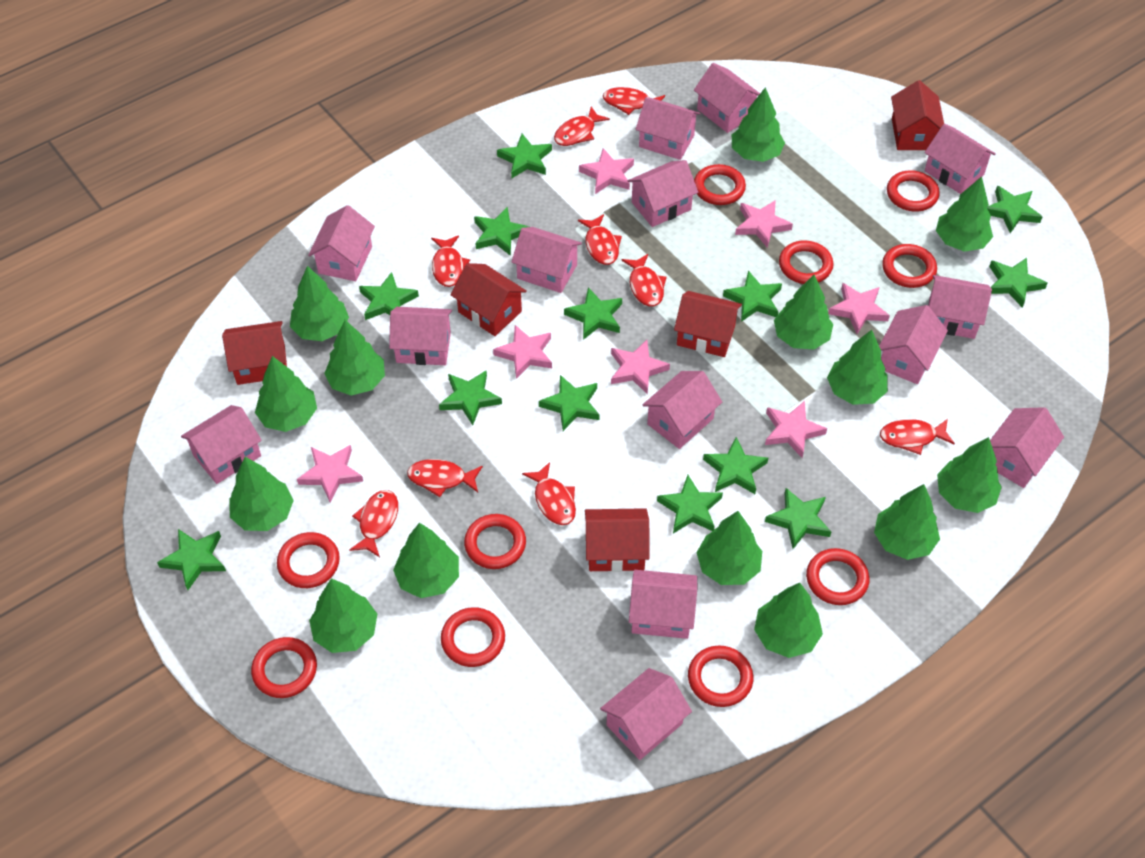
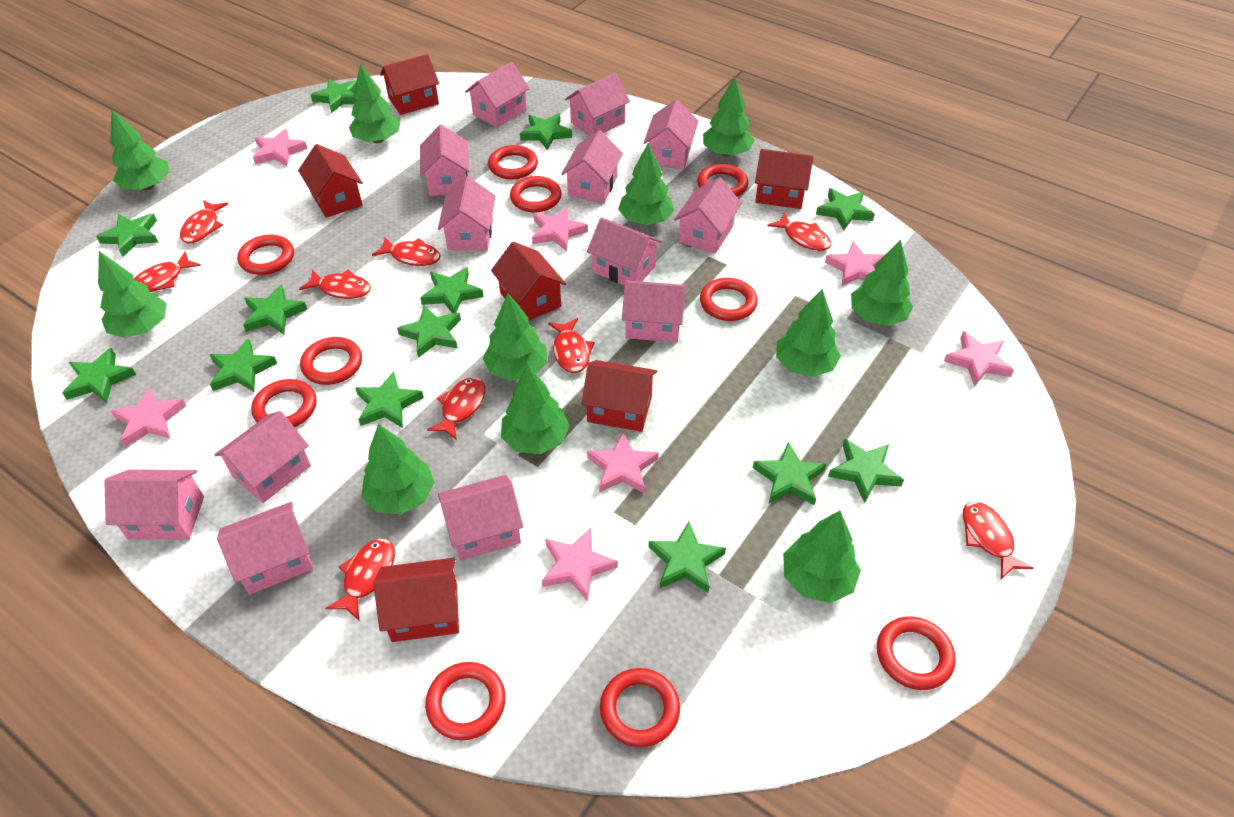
green tree: [229,457,294,531] [255,356,317,432] [290,266,349,341] [309,578,377,653] [324,320,385,396] [393,523,459,598] [696,511,762,585] [732,87,785,162] [754,583,823,658] [774,275,833,350] [827,330,888,405] [874,484,940,560] [936,176,993,252] [937,437,1002,513] = 14 -> [98,251,167,338] [110,110,170,190] [349,63,400,143] [361,423,435,514] [483,293,547,381] [501,365,570,454] [618,143,674,225] [703,77,755,156] [776,289,841,377] [783,511,861,603] [851,239,913,326] = 11
pink house: [181,405,262,484] [308,205,375,281] [389,307,452,365] [512,227,582,293] [600,668,692,760] [628,160,698,227] [629,570,697,639] [636,97,700,160] [642,371,722,449] [694,63,760,133] [879,305,948,384] [924,124,996,194] [928,275,992,339] [990,407,1064,488] = 14 -> [104,469,204,540] [214,411,311,503] [217,502,313,595] [420,124,470,196] [438,176,496,251] [438,475,523,561] [465,62,530,128] [561,130,623,203] [565,73,630,136] [587,217,662,285] [622,280,686,342] [644,100,698,170] [674,177,742,254] = 13
red house: [222,321,287,385] [451,263,527,336] [585,508,650,572] [674,291,742,357] [891,80,944,150] = 5 -> [298,144,363,218] [373,558,459,642] [380,54,439,115] [491,242,566,321] [581,360,657,432] [755,149,814,209] = 6

